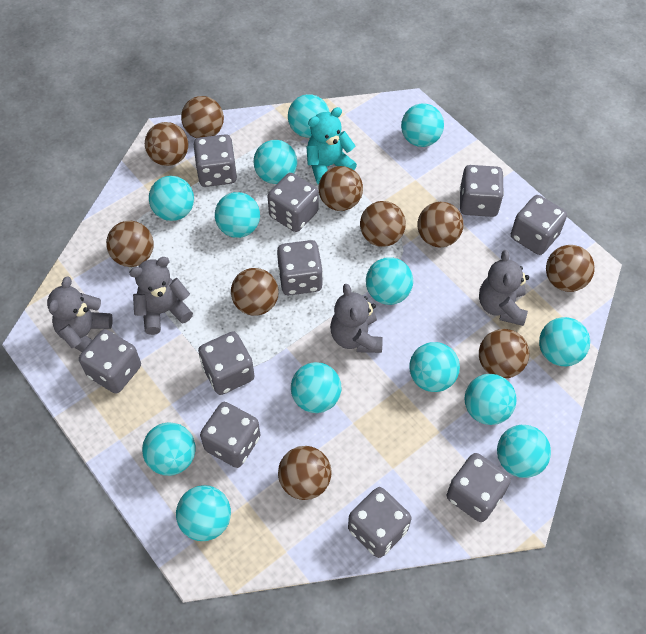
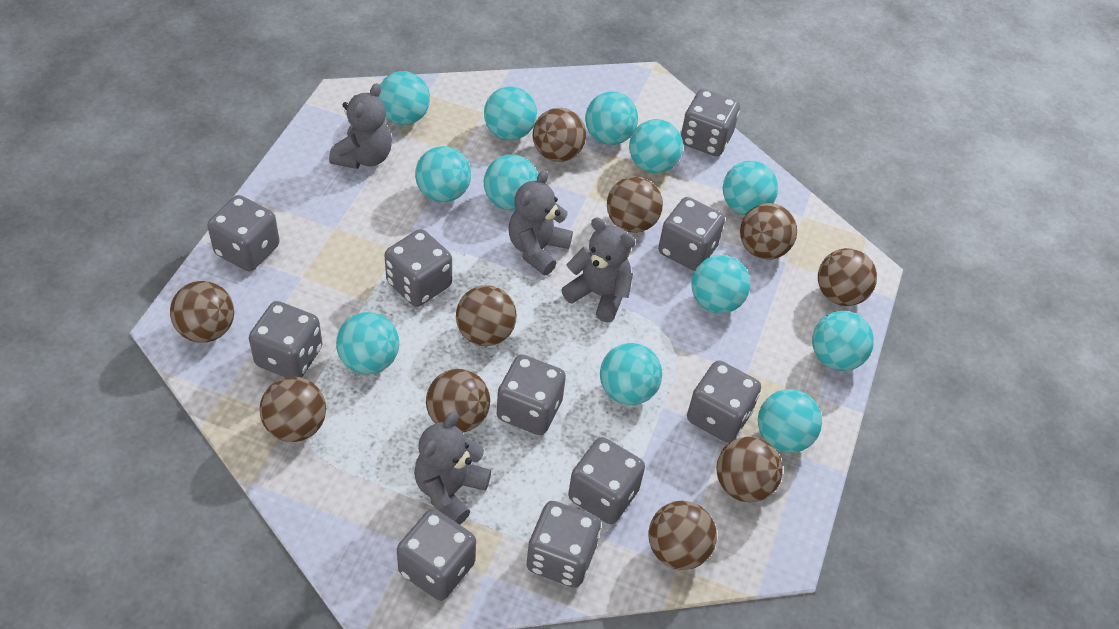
turquoise ball: [142,422,196,476] [149,176,194,221] [176,485,231,541] [215,192,260,238] [253,140,297,184] [288,94,329,138] [291,362,341,413] [366,257,413,305] [401,103,444,147] [409,342,460,392] [465,374,517,425] [497,425,551,478] [539,317,590,366] = 13 -> [336,312,399,374] [378,71,430,125] [415,146,471,202] [484,86,537,140] [484,155,538,210] [585,92,638,145] [600,343,662,405] [629,119,683,173] [691,255,750,314] [723,161,778,215] [758,389,822,453] [812,311,874,371] = 12
turquoise teddy bear: [306,107,357,185] = 1 -> none = 0

